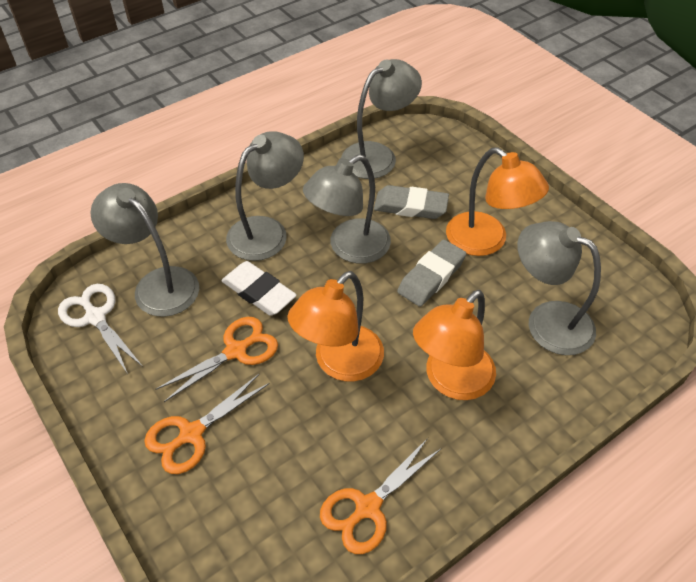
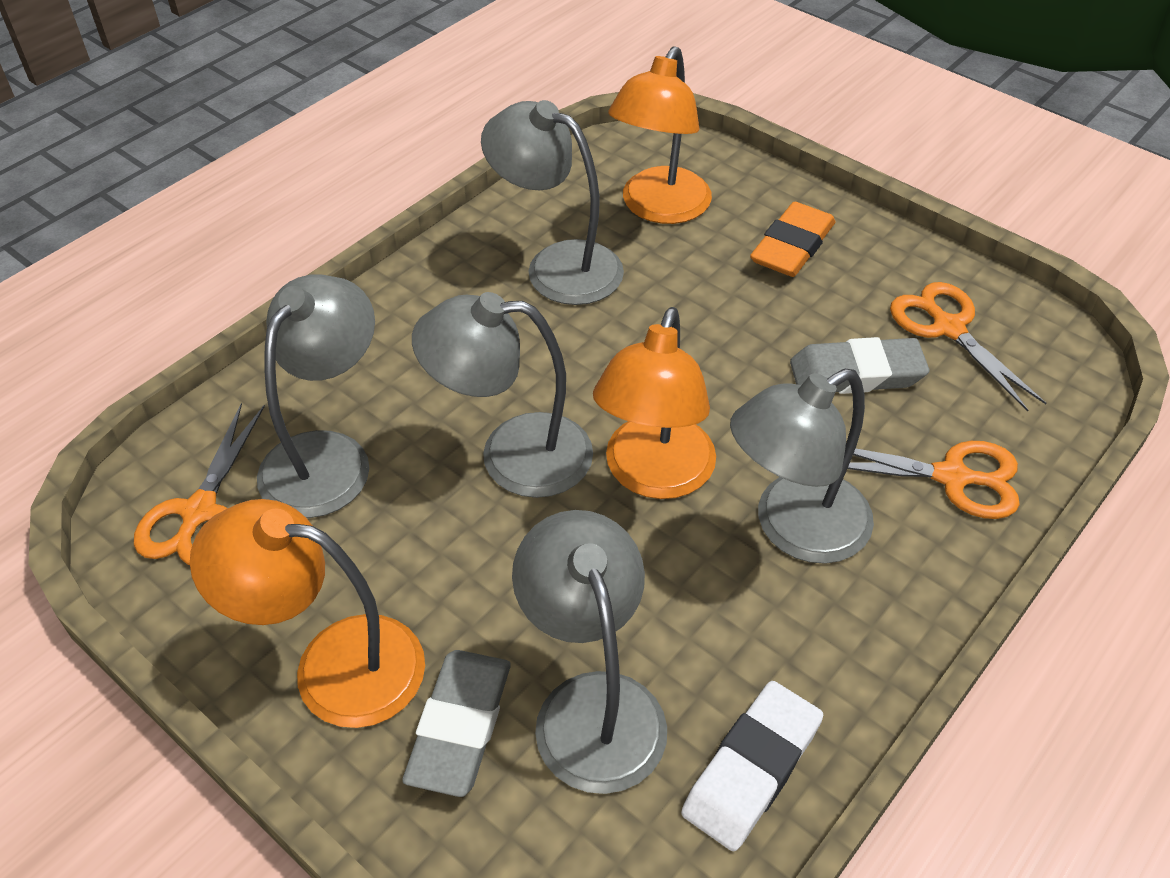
orange eraser: none = 0 -> [750,202,836,277] = 1
white scissors: [58,284,143,374] = 1 -> none = 0

